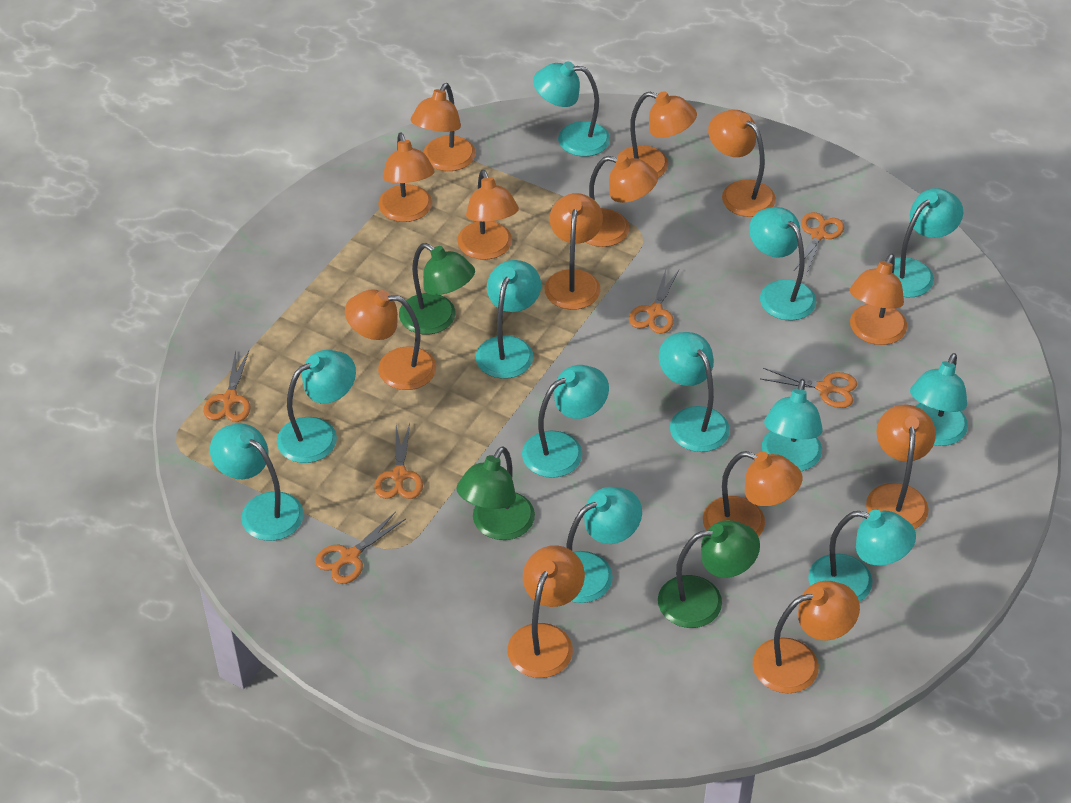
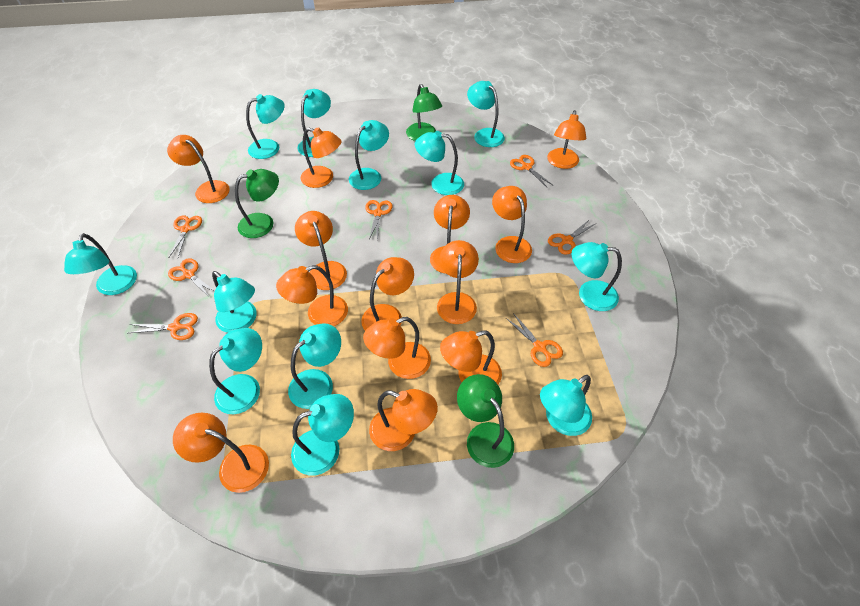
orange scissors: [203,351,250,422] [315,512,406,584] [374,423,423,499] [629,269,679,334] [761,368,857,408] [794,212,844,275] = 6 -> [129,313,198,340] [168,258,215,298] [169,215,202,257] [365,200,393,241] [506,313,563,367] [510,155,553,187] [548,219,597,255] = 7

